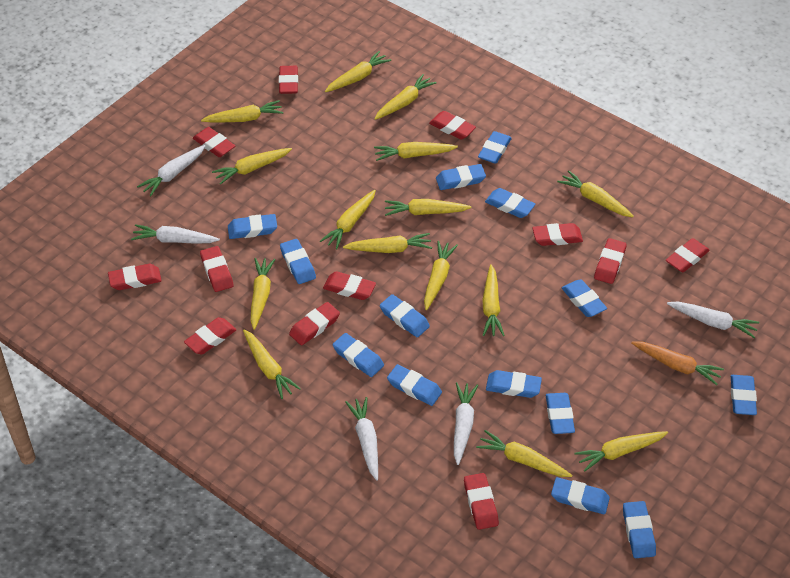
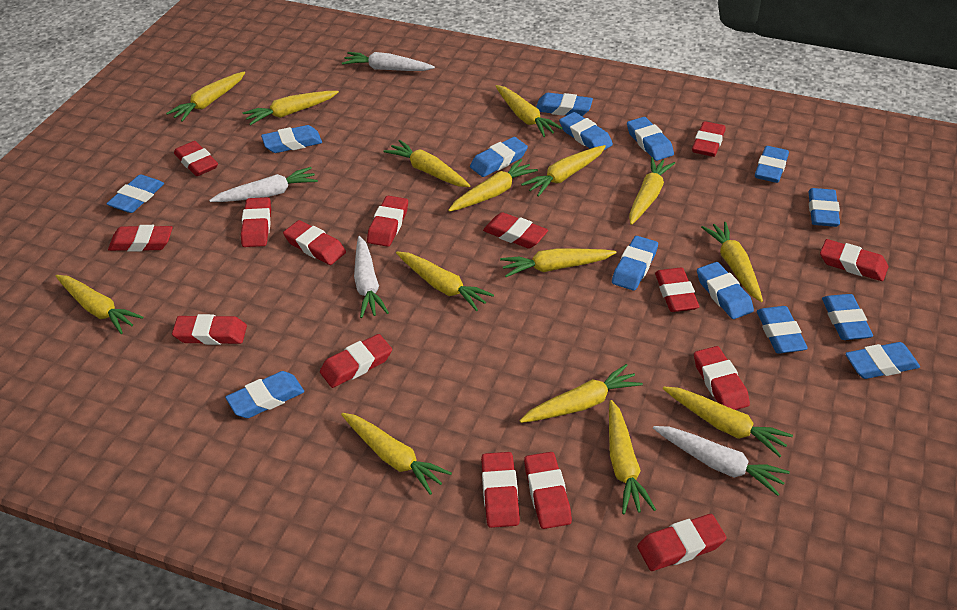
orange carrot: [631,341,724,385] = 1 -> none = 0
red eraser: [108,264,162,290] [184,317,237,354] [193,127,235,157] [200,246,233,292] [279,66,298,94] [289,302,340,345] [323,271,376,300] [429,111,476,140] [464,473,499,530] [532,223,583,246] [594,238,627,284] [666,238,710,272] = 12 -> [108,225,173,252] [172,314,247,345] [174,141,218,176] [241,197,271,247] [283,220,346,265] [320,334,392,388] [367,196,408,247] [481,452,520,528] [483,212,548,249] [524,452,572,529] [637,514,727,571] [655,268,700,312] [692,121,726,157] [694,346,750,410] [820,239,888,281] = 15
white carrot: [131,224,220,244] [137,145,206,196] [345,397,378,481] [454,382,478,465] [667,301,759,338] = 5 -> [209,167,318,202] [342,52,435,71] [354,236,389,318] [653,426,790,496] = 4

